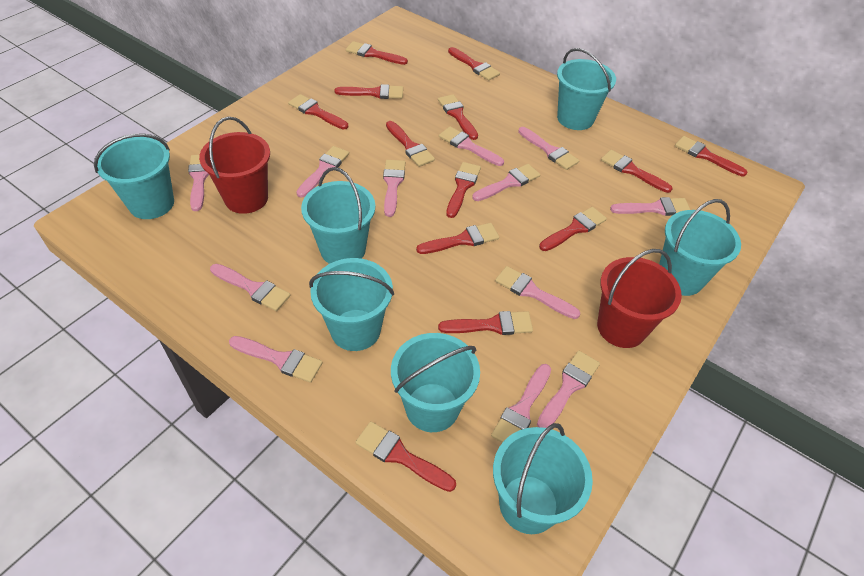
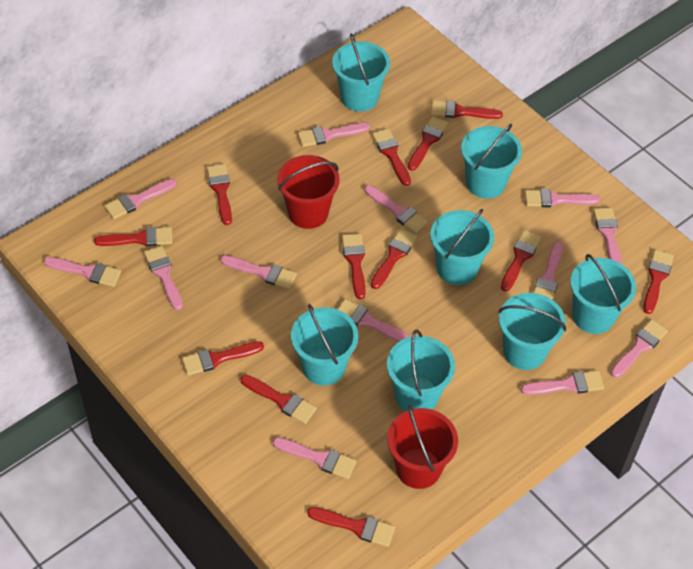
pink brush: [188,155,209,211] [210,264,290,311] [229,336,323,383] [296,146,349,198] [383,160,405,217] [439,127,504,166] [472,164,540,201] [491,364,551,443] [495,266,580,319] [518,127,579,170] [537,351,600,428] [610,197,690,216] = 12 -> [44,257,121,287] [104,179,177,219] [144,246,183,310] [220,255,297,289] [273,437,356,479] [298,123,370,147] [337,299,410,342] [364,185,428,233] [521,371,604,395] [525,189,600,207] [533,242,563,300] [593,207,622,264] [611,319,668,378] = 13
red brush: [288,94,348,130] [334,84,403,99] [346,41,408,65] [355,421,456,492] [386,121,435,167] [416,223,499,254] [438,94,478,140] [438,311,533,335] [446,162,481,218] [448,47,500,81] [539,207,607,251] [601,150,673,193] [675,136,748,177] = 13 -> [94,227,172,247] [182,341,264,376] [207,164,232,225] [240,375,317,424] [307,507,395,547] [342,234,366,299] [371,228,418,289] [372,128,411,186] [408,116,449,171] [431,100,503,119] [501,230,541,292] [643,249,674,314] = 12

